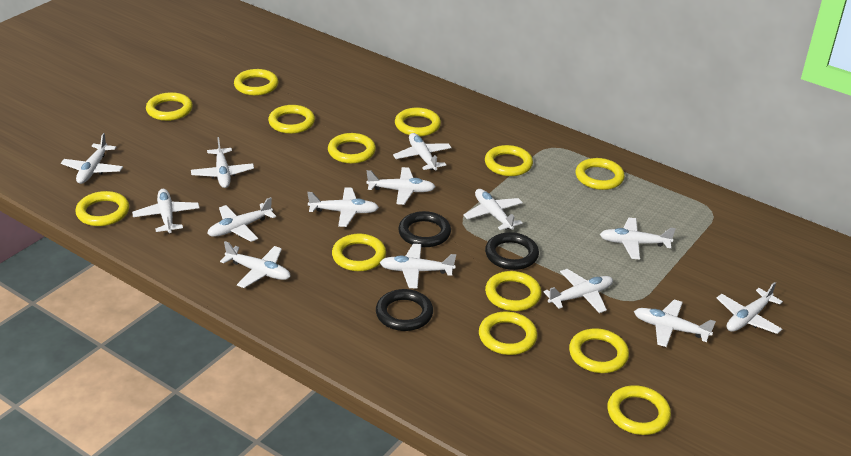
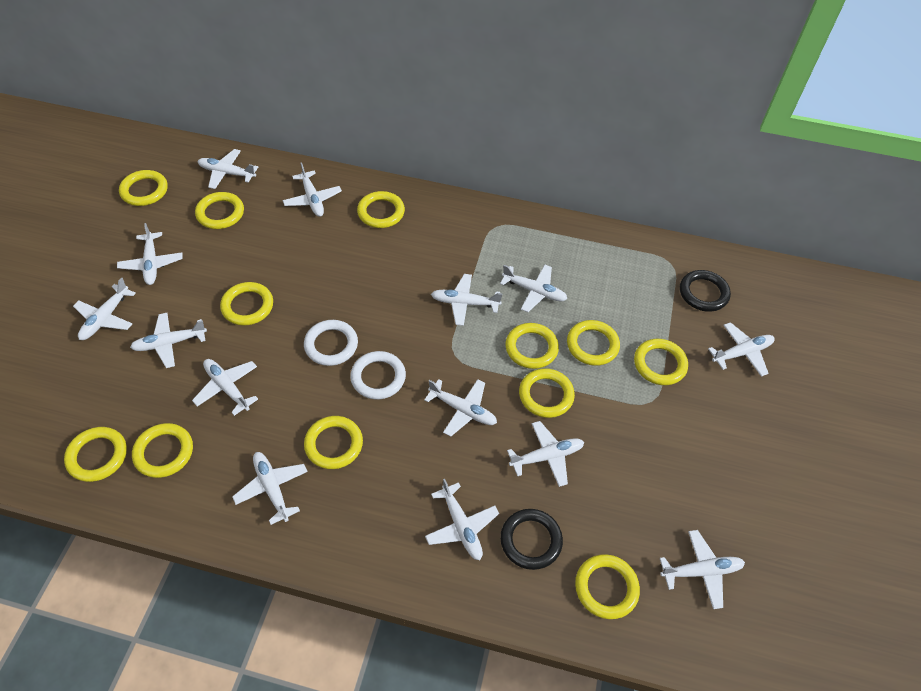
black ring: [376,289,433,331] [398,211,451,247] [485,232,539,270] = 3 -> [500,509,563,570] [680,270,731,312] = 2
white ring: none = 0 -> [304,320,358,366] [350,351,406,399] = 2
yellow ring: [75,191,129,226] [146,92,193,121] [234,69,278,96] [268,105,315,134] [328,133,376,164] [332,234,386,271] [395,108,441,136] [479,311,537,355] [485,145,533,176] [485,271,541,311] [569,328,629,373] [576,158,625,190] [607,385,671,435] = 13 -> [64,427,127,482] [119,170,168,206] [132,423,193,478] [195,192,244,229] [220,282,273,326] [304,416,363,469] [357,191,405,228] [505,323,559,369] [519,368,575,418] [567,320,620,366] [575,554,640,619] [634,339,688,385] = 12

